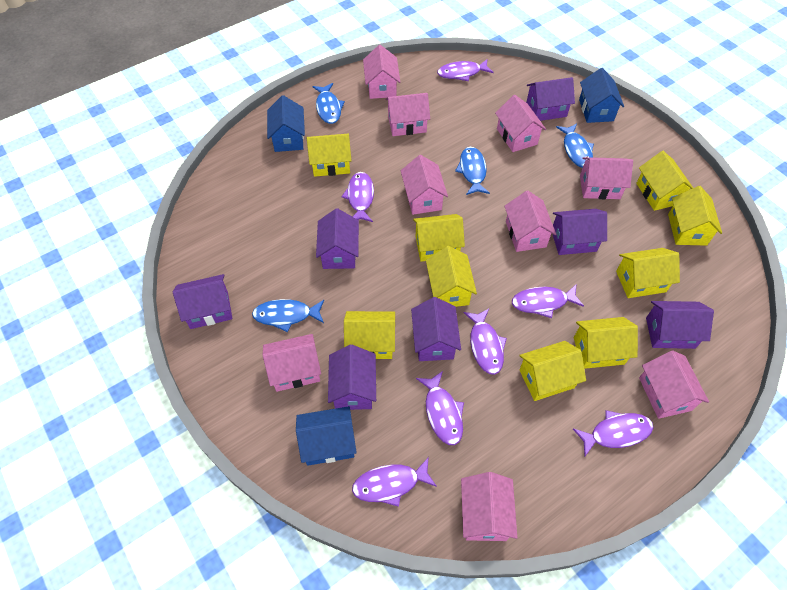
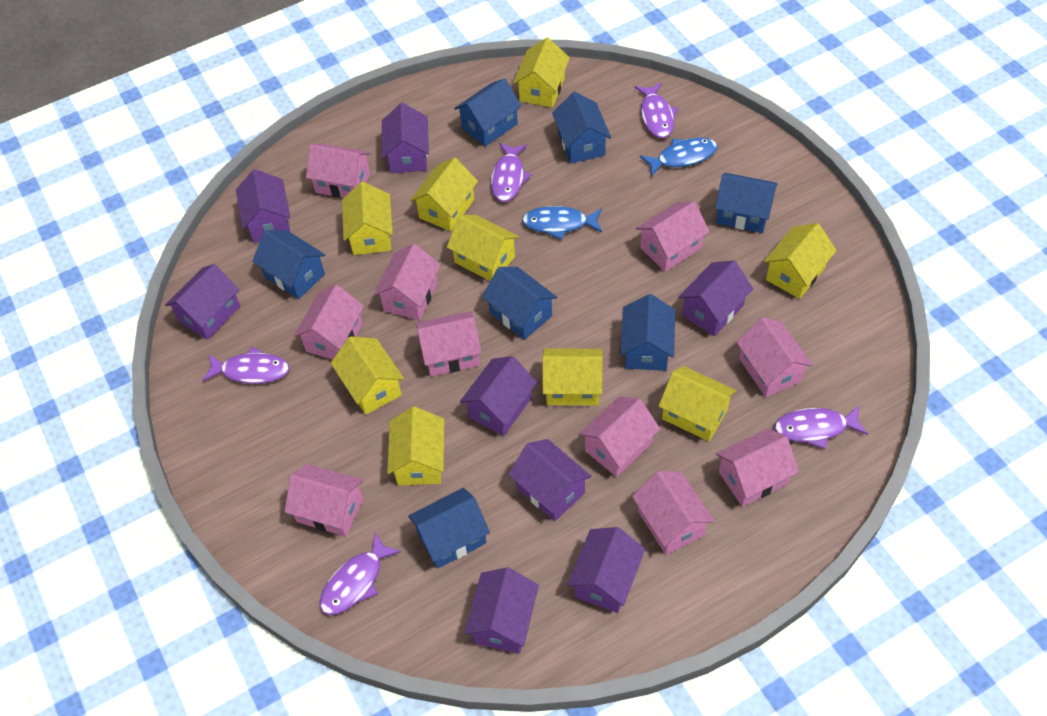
blue fish: [252,299,324,332] [312,83,345,124] [455,147,490,195] [556,124,594,168] = 4 -> [522,206,602,240] [640,138,718,177] = 2
blue house: [267,95,305,152] [296,406,357,466] [579,68,624,123] = 3 -> [252,230,325,299] [408,488,490,569] [454,78,522,147] [482,267,557,340] [552,92,611,164] [620,294,675,371] [715,173,778,233] = 7
pink house: [263,334,321,392] [363,45,400,99] [385,93,430,136] [401,155,448,215] [461,472,517,541] [495,95,546,152] [504,191,556,252] [580,157,633,199] [639,351,709,419] = 9 -> [284,464,364,537] [294,285,364,360] [306,143,370,198] [373,244,441,320] [416,311,482,376] [579,396,660,477] [632,471,714,555] [636,201,710,272] [716,429,799,507] [736,317,813,397] = 10
purple fish: [341,172,374,222] [352,457,437,507] [416,371,464,445] [437,59,494,81] [463,309,507,375] [512,285,584,318] [573,410,654,456] = 7 -> [202,347,290,384] [320,532,401,615] [490,143,532,202] [635,83,678,138] [774,406,868,449] = 5
purple house: [173,274,232,329] [316,208,359,269] [328,344,376,410] [411,297,461,361] [526,77,575,121] [553,209,607,255] [646,301,714,349] = 7 -> [165,264,240,340] [236,169,290,243] [382,103,429,173] [460,356,537,436] [465,567,539,653] [508,439,592,521] [567,527,645,613] [678,260,753,336] = 8

